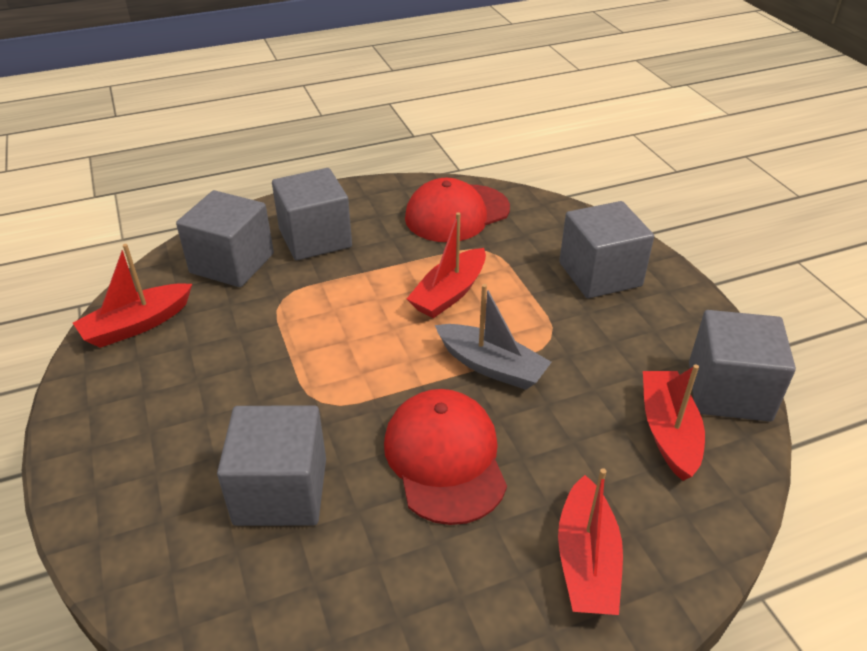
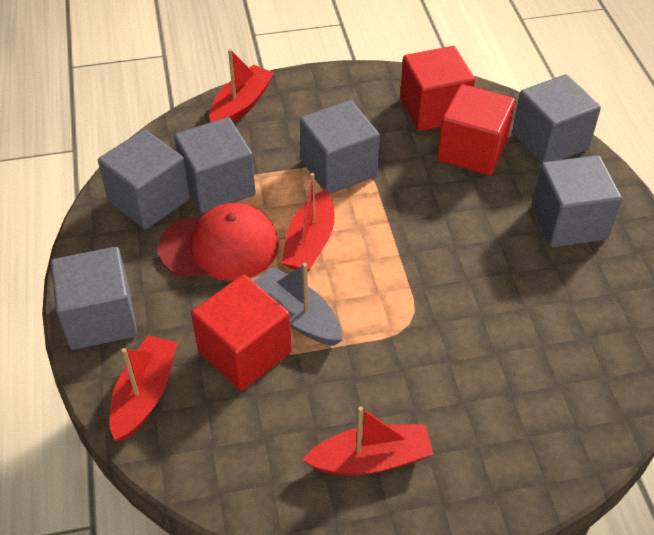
grey cube: [176,190,274,287] [217,405,326,526] [272,168,352,260] [559,201,654,298] [689,310,796,422] = 5 -> [51,247,137,350] [98,129,190,230] [174,117,256,213] [300,100,380,194] [512,74,601,164] [532,155,622,247] = 6
red cap: [384,389,507,525] [405,178,510,242] = 2 -> [158,203,279,281] = 1
red cube: none = 0 -> [191,275,291,391] [400,46,475,131] [437,84,515,176] = 3

